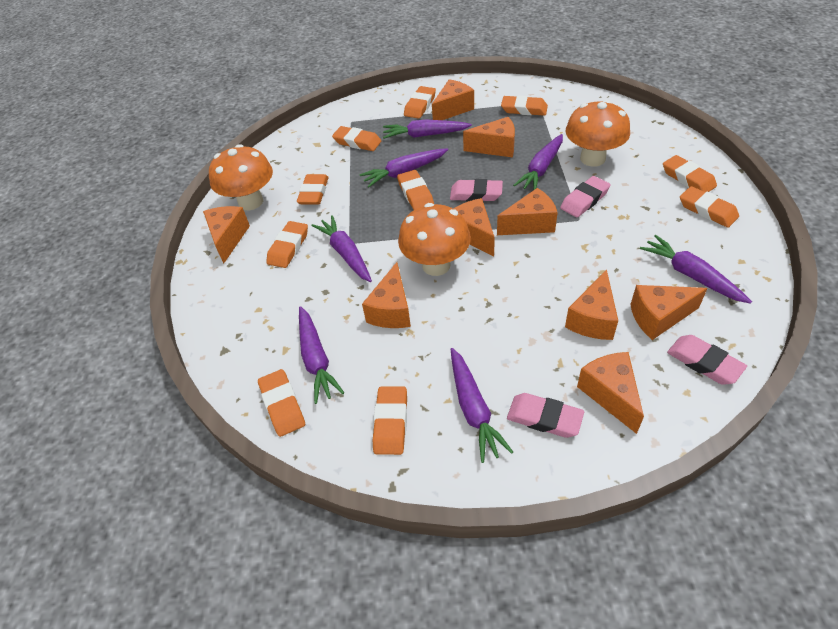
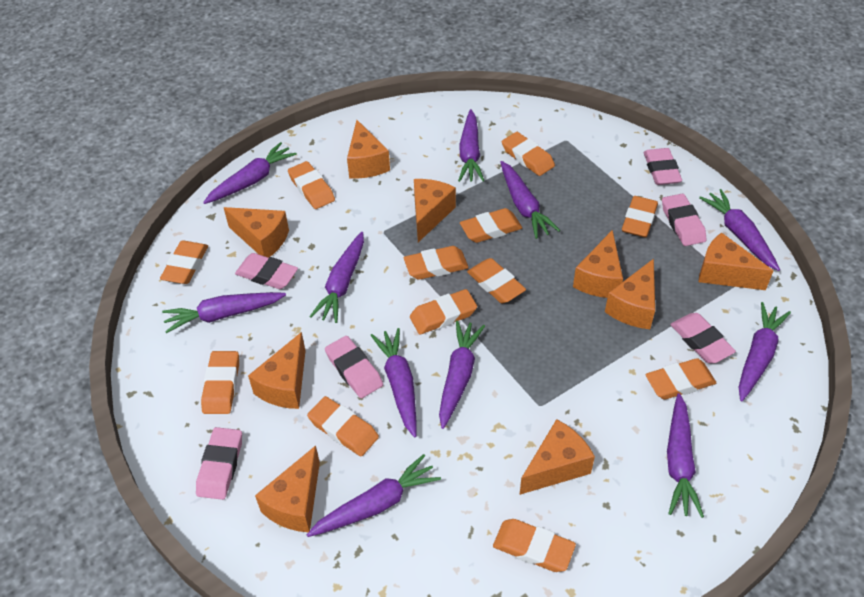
orange eraser: [258,369,305,437] [266,221,308,268] [297,174,328,205] [332,126,381,151] [373,386,407,455] [397,170,434,210] [404,86,436,119] [501,95,548,116] [663,155,717,192] [680,186,739,228] = 10 -> [160,240,208,284] [201,351,239,414] [288,161,335,209] [307,396,379,456] [404,246,469,280] [410,289,477,334] [460,208,522,243] [467,258,526,303] [493,519,576,572] [502,132,555,176] [622,196,658,237] [645,358,716,400] = 12
orange mushroom: [209,144,273,210] [398,203,471,276] [566,100,630,167] = 3 -> none = 0
pink eraser: [450,179,503,201] [507,393,584,438] [560,176,611,217] [667,335,747,385] = 4 -> [196,427,242,500] [235,253,298,289] [325,336,383,398] [644,148,682,185] [662,194,707,246] [670,313,736,363] = 6
purple carrot: [299,306,344,404] [311,215,372,282] [359,148,448,187] [383,120,472,139] [451,348,513,463] [513,134,563,190] [640,235,752,304] = 7 -> [162,292,286,333] [203,142,297,204] [307,454,441,537] [309,232,364,323] [371,328,417,437] [439,320,485,429] [458,109,484,182] [501,161,560,239] [667,393,704,518] [699,189,780,271] [739,302,791,402] = 11

